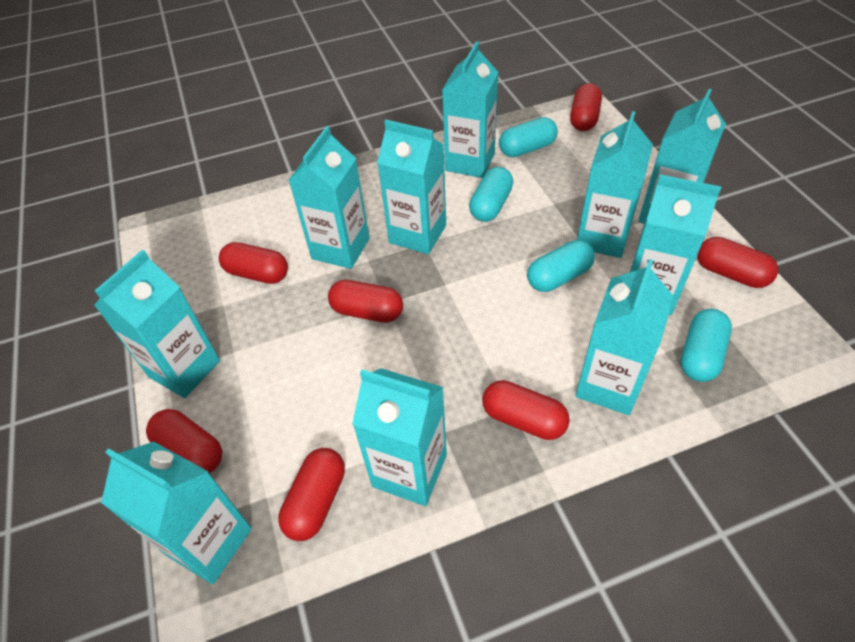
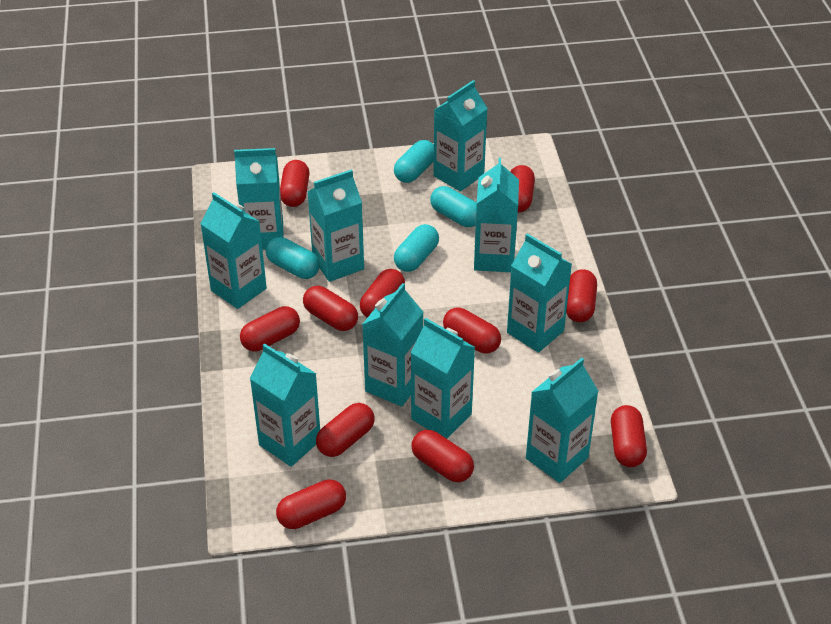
red capsule: [146,409,222,474] [219,242,288,284] [278,448,345,541] [328,280,403,323] [482,380,570,440] [570,83,602,131] [697,237,778,288] = 7 -> [240,306,300,351] [276,479,346,529] [280,160,310,207] [303,286,358,331] [316,403,375,457] [360,269,405,318] [411,430,474,482] [443,308,501,354] [510,165,535,212] [566,269,597,322] [611,405,647,467] = 11

